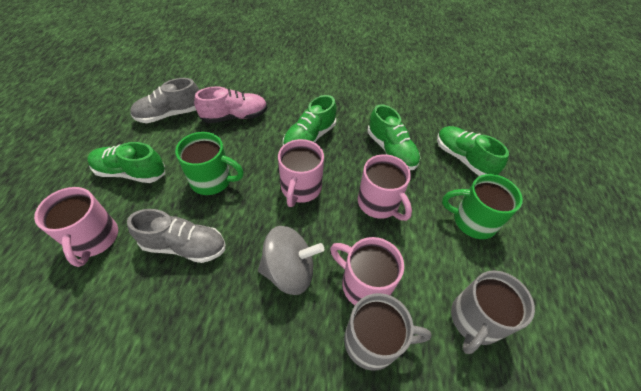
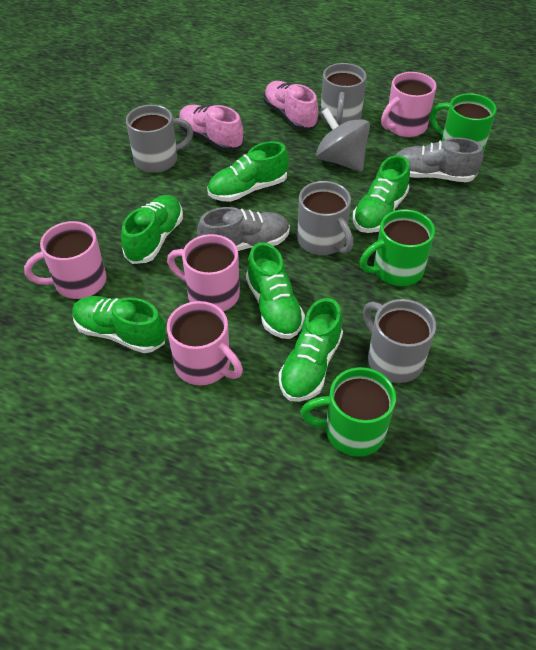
green mug: [175,132,244,195] [442,174,523,239] = 2 -> [301,367,396,457] [360,209,435,286] [430,93,497,152] = 3
green shoe: [87,142,165,183] [283,95,336,145] [367,104,420,170] [437,126,509,176] = 4 -> [72,296,166,353] [121,195,183,264] [208,141,289,202] [246,242,305,339] [279,298,343,402] [353,155,410,233] = 6
grey mug: [344,293,432,371] [451,270,535,354] = 2 -> [126,105,193,173] [297,181,353,255] [321,63,367,125] [363,299,436,383] = 4
pink shoe: [194,86,267,123] = 1 -> [179,105,244,151] [264,81,318,130] = 2

